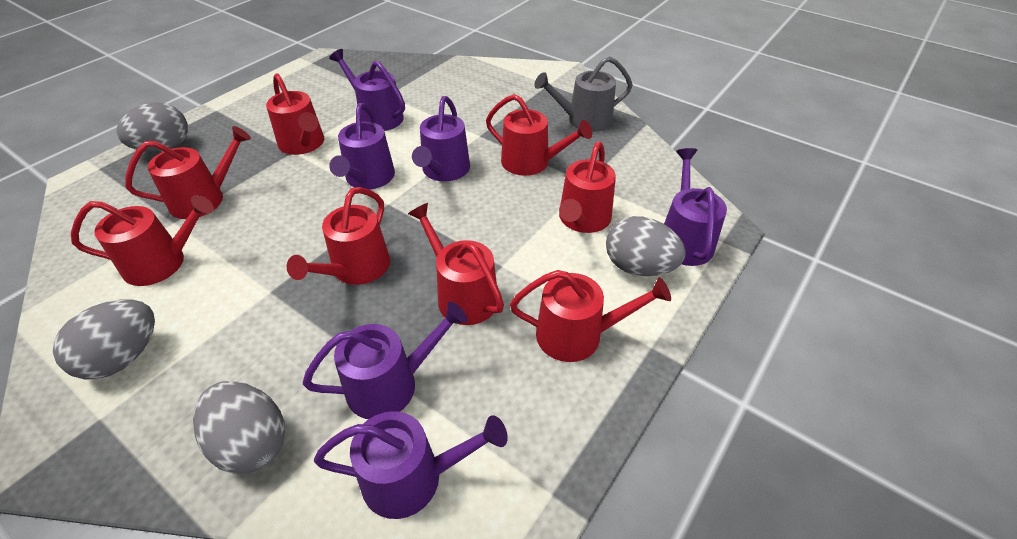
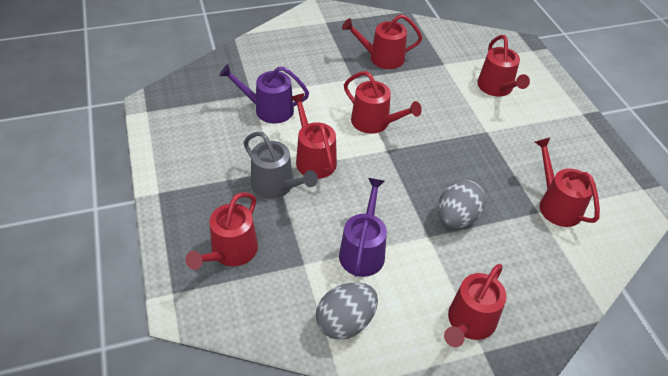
grey egg: [53,299,155,379] [116,102,188,152] [193,381,285,474] [606,216,686,276] = 4 -> [316,283,378,340] [438,180,486,228] = 2
purple watering can: [303,302,468,419] [314,411,508,519] [329,49,405,131] [329,103,395,190] [412,96,470,181] [664,148,727,266] = 6 -> [219,64,309,124] [339,178,387,277] = 2
red watering can: [71,195,214,286] [125,126,251,219] [266,73,324,155] [287,187,390,285] [408,203,504,325] [486,94,592,176] [510,270,671,362] [559,141,616,233] = 8 -> [186,192,258,270] [290,93,337,179] [342,14,422,69] [344,71,422,134] [444,264,507,347] [477,35,530,97] [535,137,600,227] = 7

